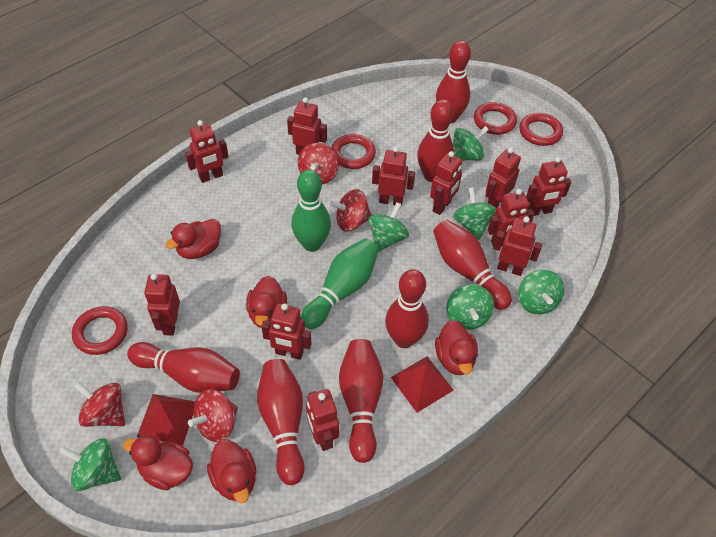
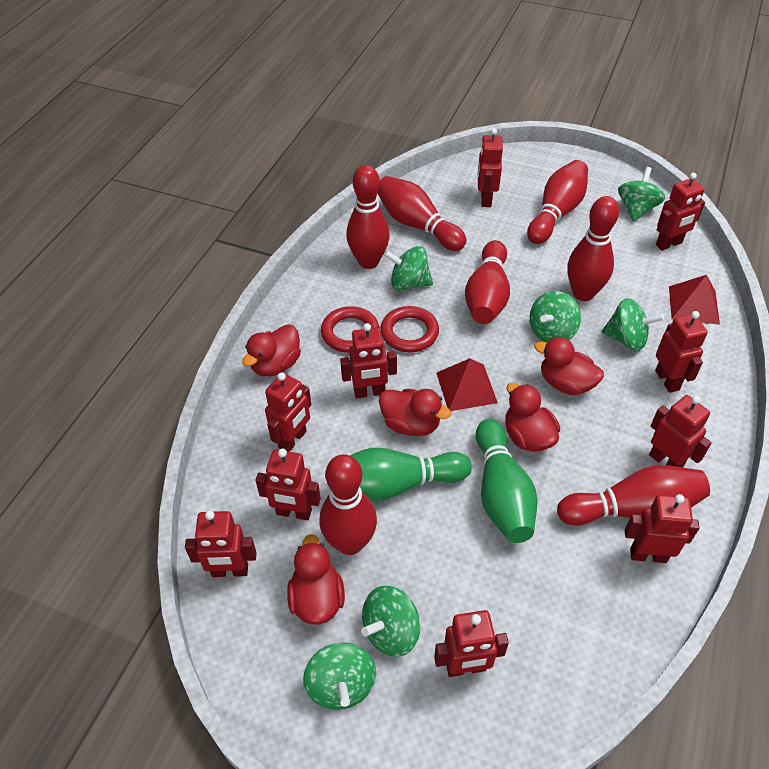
red ring: [72,306,128,355] [331,134,376,169] [474,102,517,135] [519,113,563,146] = 4 -> [321,306,379,353] [381,306,439,352] = 2
red robot: [144,273,180,336] [185,120,229,183] [261,303,311,360] [287,97,327,155] [306,389,339,451] [372,146,415,206] [430,151,462,215] [486,148,521,208] [488,189,534,247] [493,216,543,276] [526,157,571,216] = 11 -> [185,510,257,577] [255,449,321,520] [265,373,311,452] [340,323,397,398] [434,610,509,677] [478,128,503,207] [625,494,700,563] [649,395,712,467] [655,311,708,393] [656,173,705,251] = 10
red spinning top: [74,382,125,427] [188,389,238,442] [298,143,339,184] [330,189,372,232] = 4 -> none = 0

